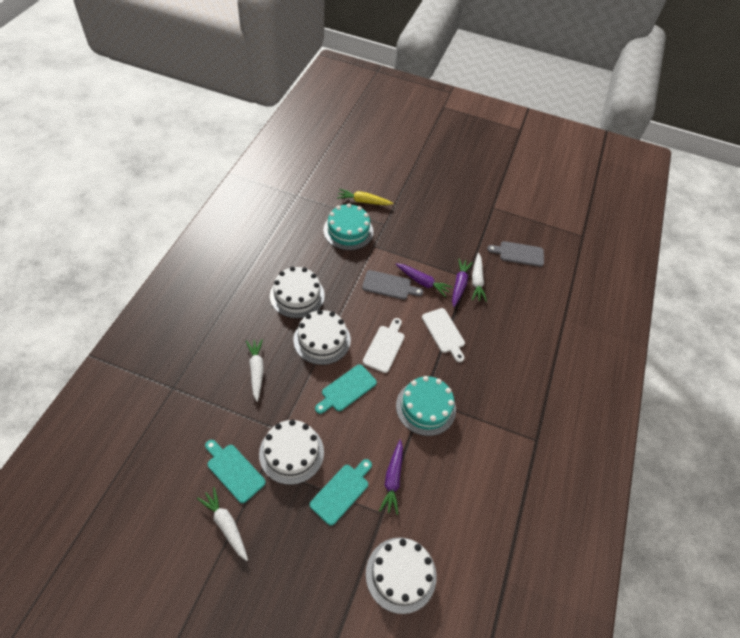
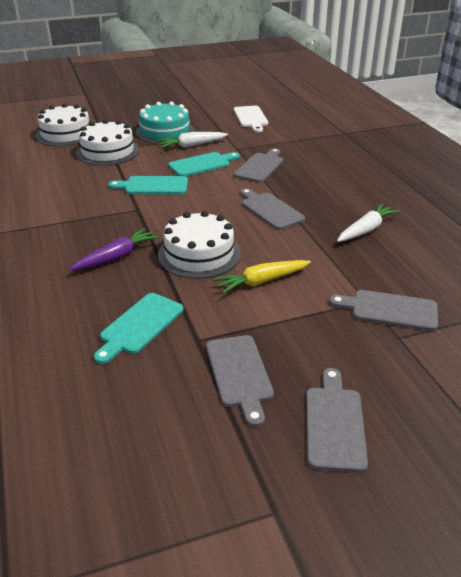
grey cutting board: [362,270,423,300] [487,241,544,267] = 2 -> [206,335,274,427] [234,148,283,183] [240,188,305,230] [306,368,368,473] [329,290,438,331] = 5
purple carrot: [379,440,403,515] [396,263,452,297] [452,259,473,307] = 3 -> [70,228,159,271] = 1
turquoise cake: [323,203,373,250] [396,376,456,436] = 2 -> [136,102,195,144] = 1
white cake: [259,419,324,485] [270,266,325,318] [293,309,351,365] [366,537,437,614] = 4 -> [35,103,90,146] [76,119,139,166] [158,211,241,279] = 3
white carrot: [197,487,248,561] [246,339,264,402] [472,253,487,302] = 3 -> [157,132,228,148] [337,203,400,242] = 2
white cutting board: [363,318,405,373] [422,308,465,362] = 2 -> [234,106,268,132] = 1

